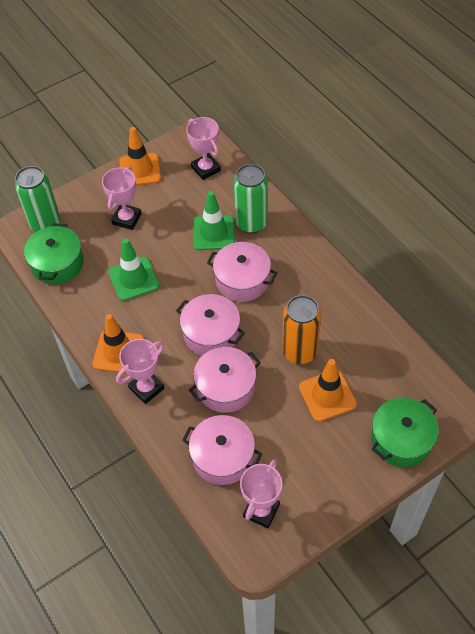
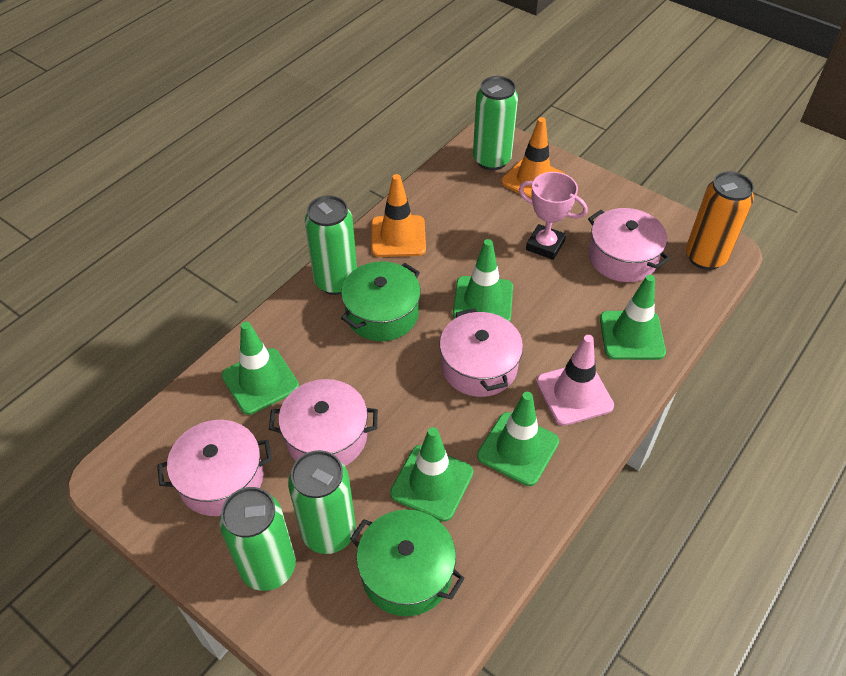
green can: [15,166,61,232] [234,164,268,234] = 2 -> [219,487,296,591] [288,450,356,554] [305,195,357,295] [473,76,518,170] = 4
green traffic cone: [108,238,160,301] [193,191,235,250] = 2 -> [222,322,299,415] [390,427,473,522] [453,239,513,322] [477,392,559,486] [600,275,666,360] = 5
orange traffic cone: [92,314,144,374] [119,127,161,186] [299,359,357,422] = 3 -> [371,174,426,257] [501,117,565,199] = 2
pink traffic cone: none = 0 -> [536,335,614,426] = 1
pink trophy: [102,166,142,230] [116,339,164,404] [186,117,221,180] [240,459,282,528] = 4 -> [519,172,588,260] = 1

